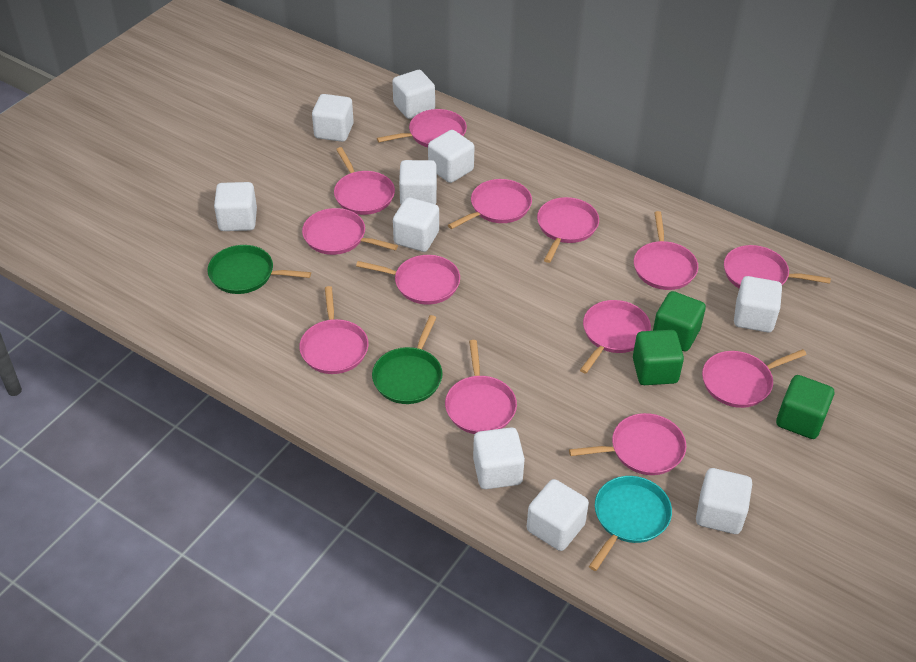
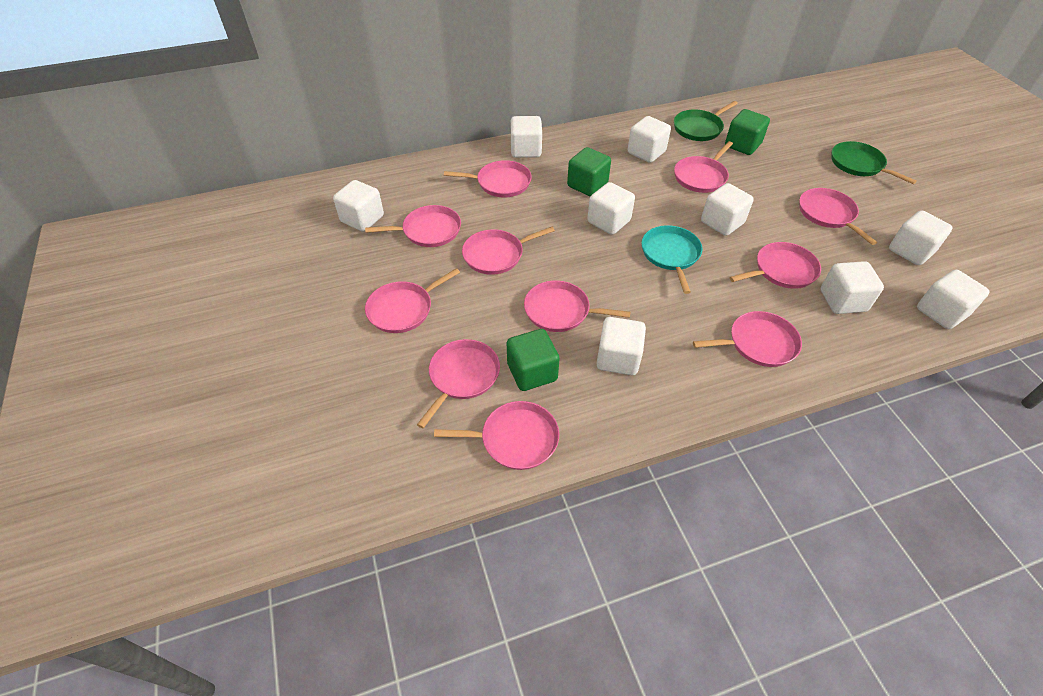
pink pan: [299,286,369,374] [302,208,398,255] [334,147,395,215] [356,255,460,305] [377,109,467,147] [445,340,517,434] [448,179,532,229] [537,197,599,263] [569,413,686,475] [580,300,651,374] [634,211,698,290] [702,349,807,408] [724,245,831,288] = 13 -> [365,205,461,247] [365,268,460,333] [417,339,500,428] [434,401,559,470] [444,160,532,197] [462,227,555,275] [524,280,631,332] [674,141,733,193] [693,311,802,367] [730,242,821,289] [799,188,877,245] = 11
white cube: [214,182,257,231] [312,94,354,142] [392,70,435,119] [393,197,439,252] [399,160,437,204] [428,130,474,183] [473,427,525,489] [527,479,589,551] [696,468,752,534] [734,276,782,332] = 10 -> [333,180,384,232] [510,116,542,158] [587,182,635,235] [596,317,646,375] [628,116,671,163] [701,183,754,236] [821,261,884,314] [889,210,953,265] [917,270,989,329] = 9

